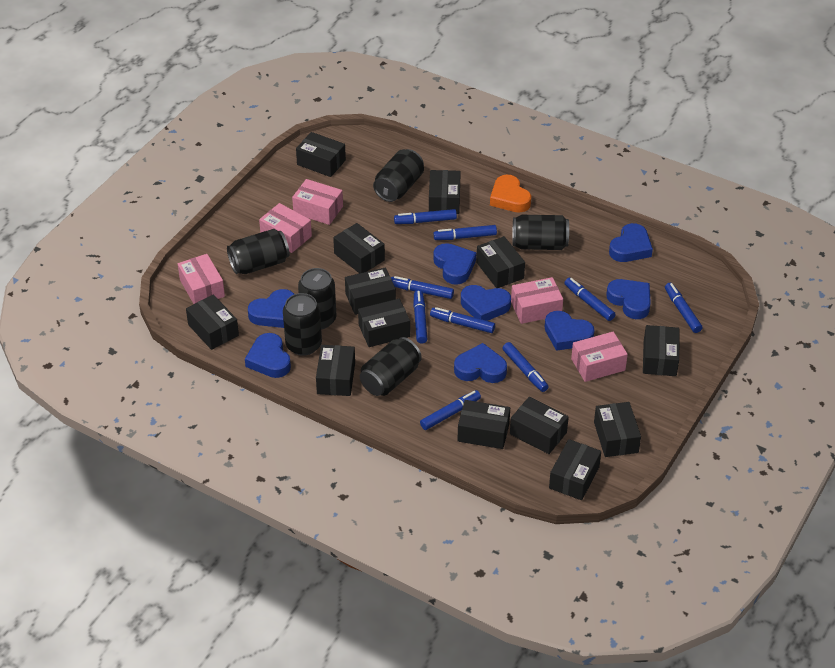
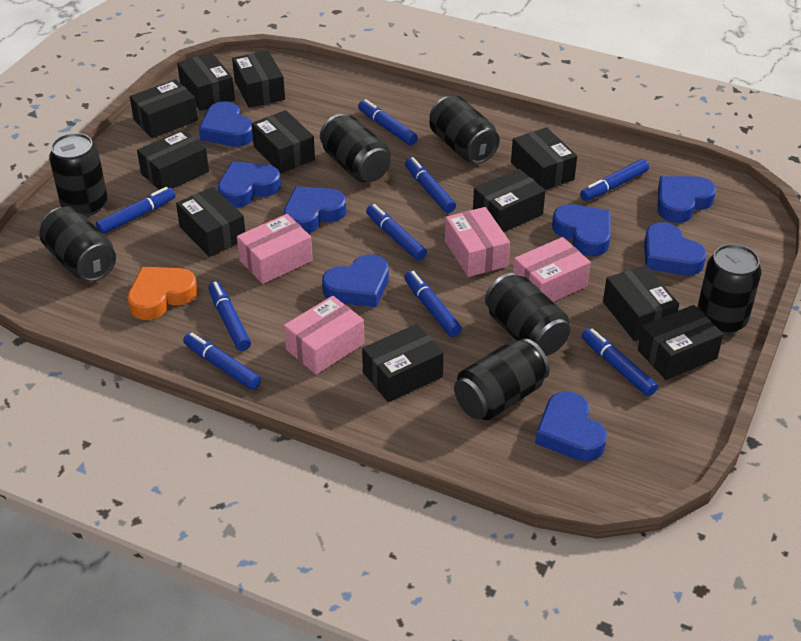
black box: [186,295,239,350] [296,132,346,177] [316,345,355,396] [333,223,385,273] [345,268,396,315] [358,299,410,347] [429,170,461,214] [457,400,510,449] [476,236,525,288] [510,397,569,454] [549,439,601,500] [594,402,641,457] [643,325,679,376] = 13 -> [130,79,198,138] [137,129,209,190] [176,187,245,257] [177,53,235,111] [232,50,285,108] [251,110,315,173] [362,324,444,402] [473,169,545,232] [511,127,577,190] [603,265,679,341] [638,305,723,380] = 11
black can: [227,229,290,274] [283,293,322,356] [298,268,336,329] [360,337,422,396] [373,149,424,202] [512,215,569,250] = 6 -> [39,207,116,282] [49,133,107,217] [320,114,390,182] [430,96,500,164] [454,338,550,420] [485,273,570,356] [697,244,761,334] = 7
pink box: [178,254,225,304] [259,203,312,253] [292,179,343,225] [511,277,563,324] [571,332,628,382] = 5 -> [237,214,313,284] [284,296,364,374] [445,207,510,277] [513,237,591,302] = 4

